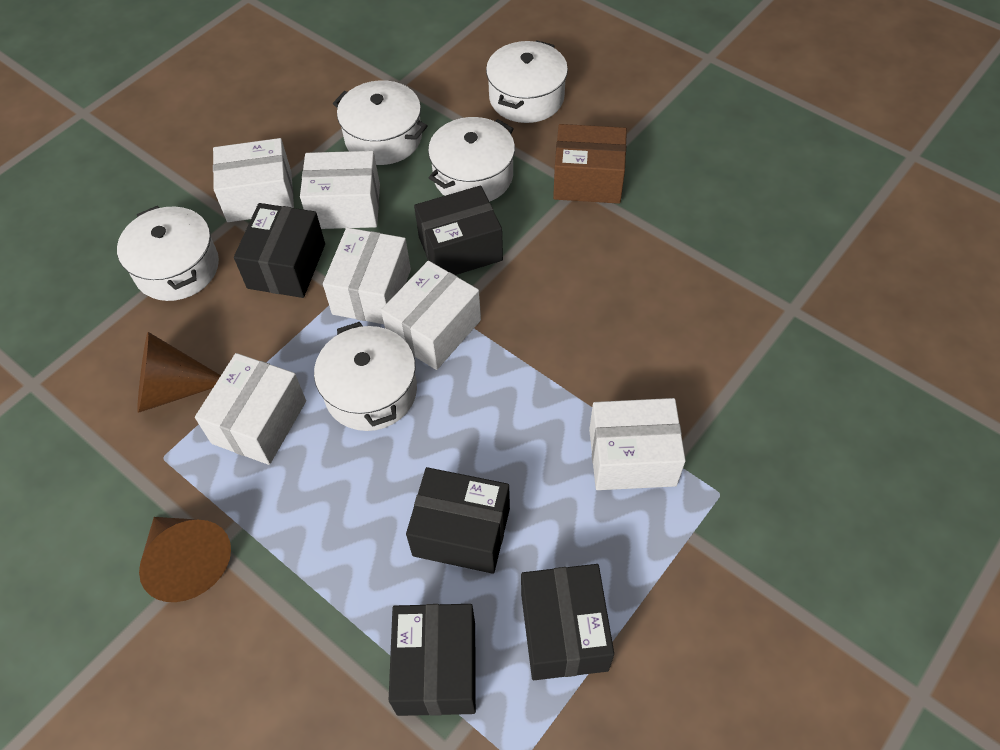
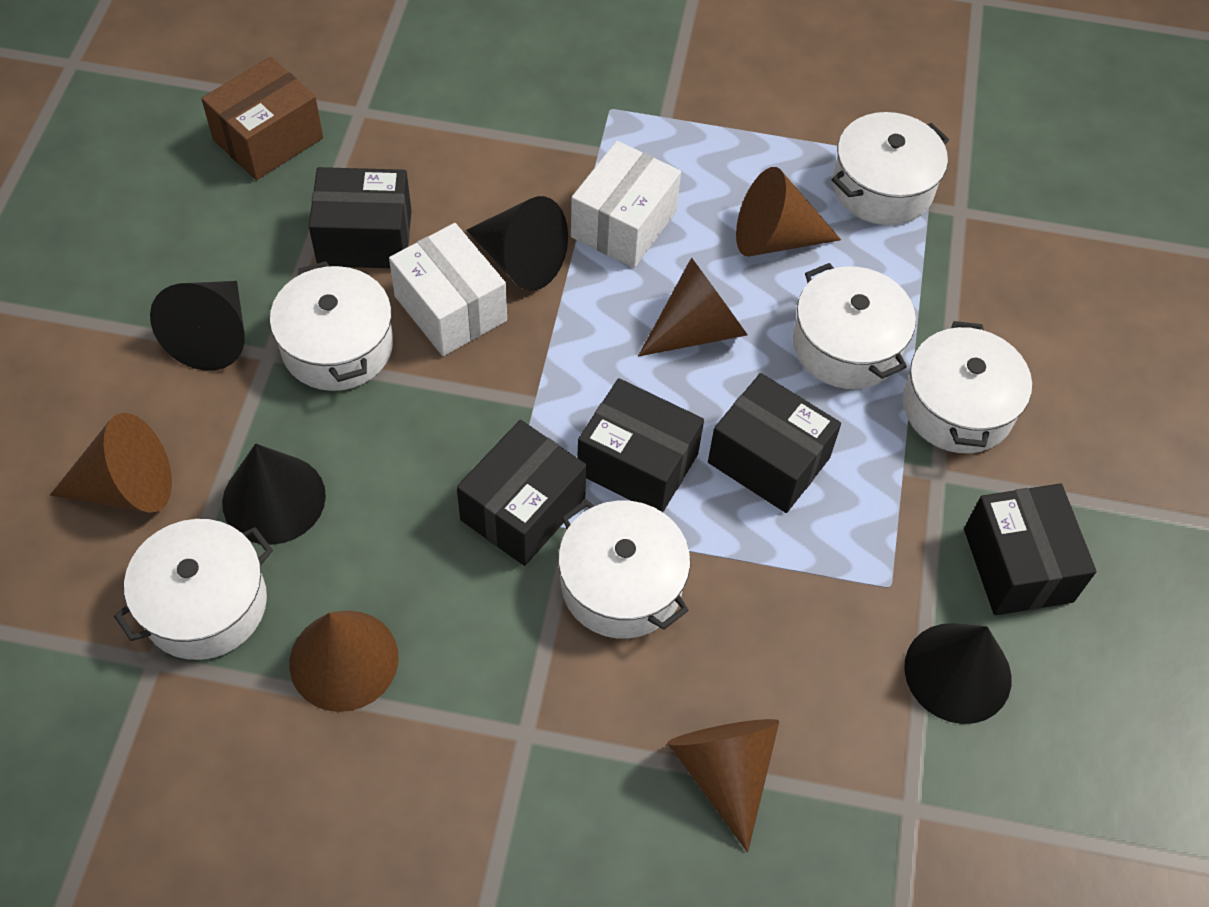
black cone: none = 0 -> [150,281,245,371] [222,444,326,545] [466,196,568,291] [904,623,1011,724] = 4
brown cone: [137,332,221,413] [139,517,231,602] = 2 -> [50,413,172,513] [289,611,399,712] [638,257,747,357] [667,719,779,852] [736,167,841,256] = 5
white box: [195,353,306,465] [213,138,294,222] [300,151,380,229] [323,228,411,324] [381,261,481,370] [589,398,686,490] = 6 -> [389,223,507,356] [571,141,681,268] = 2
white pot: [117,206,219,301] [314,322,417,431] [333,80,428,165] [428,117,515,202] [486,40,568,123] = 5 -> [114,519,273,660] [270,261,393,391] [558,500,690,639] [793,263,916,389] [832,112,949,225] [903,321,1032,453] = 6

